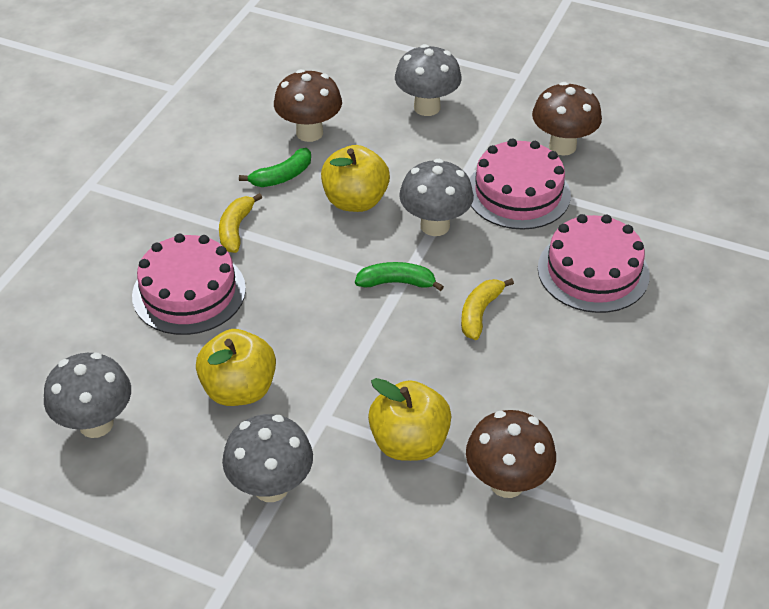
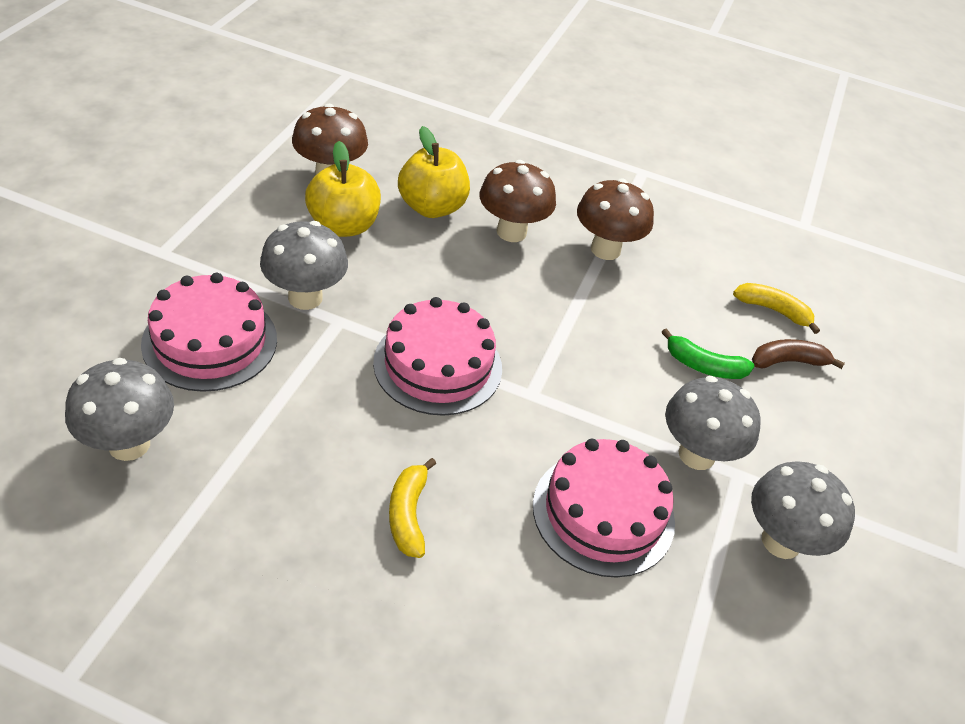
brown banana: none = 0 -> [752,339,845,369] = 1
green banana: [239,148,311,187] [355,262,444,291] = 2 -> [662,328,755,379] = 1
yellow apple: [196,329,276,406] [321,145,390,212] [368,378,452,461] = 3 -> [305,141,381,237] [398,126,470,218] = 2

